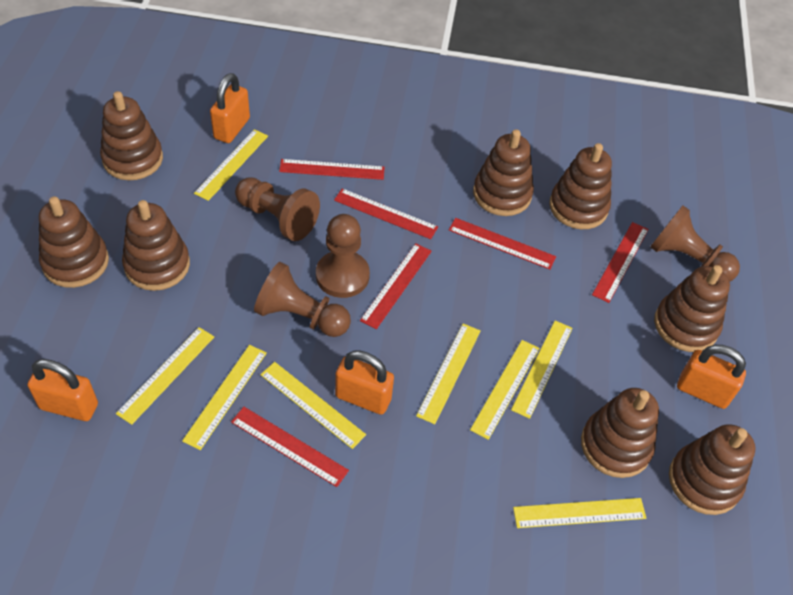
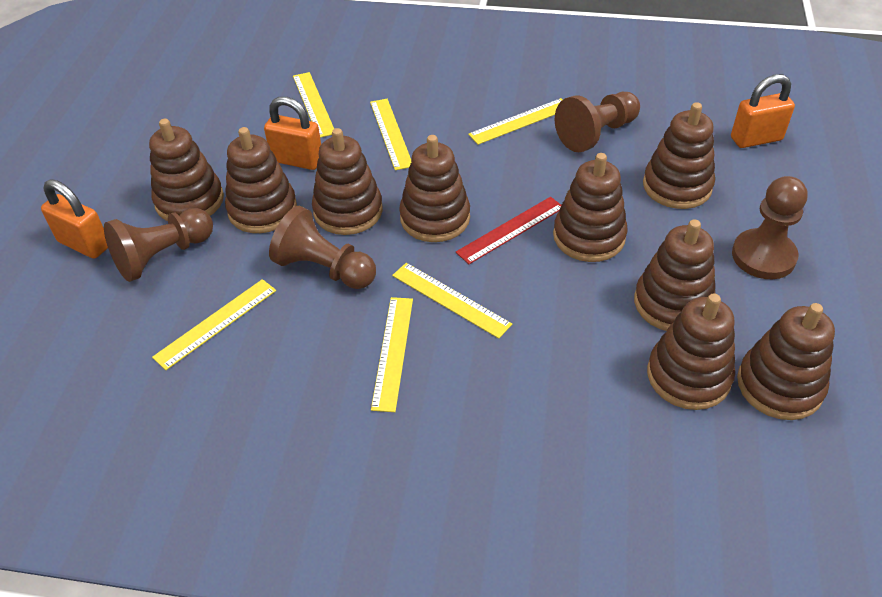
brown stacking toy: [39,197,109,288] [100,91,163,180] [122,200,190,291] [473,129,534,216] [549,143,612,229] [581,388,659,478] [654,265,730,352] [669,424,756,515] = 8 -> [149,119,224,221] [225,127,297,233] [312,128,383,235] [399,135,470,242] [553,153,627,262] [634,219,715,331] [643,102,715,209] [647,293,735,410] [737,303,835,420] = 9
orange padlock: [27,359,98,421] [210,73,250,143] [335,351,394,415] [677,345,746,409] = 4 -> [41,179,108,259] [264,97,321,170] [731,74,795,148] = 3
red ruler: [231,407,349,487] [279,159,385,180] [334,188,438,239] [360,244,432,329] [449,218,556,269] [592,222,649,303] = 6 -> [456,197,561,264] = 1
yellow ruler: [116,327,214,425] [182,345,267,450] [194,129,268,201] [260,362,366,449] [416,324,481,424] [470,340,540,440] [511,320,573,419] [513,498,646,528] = 8 -> [152,279,276,370] [293,72,334,138] [370,99,411,170] [371,297,413,412] [392,263,512,339] [468,98,563,145] = 6

